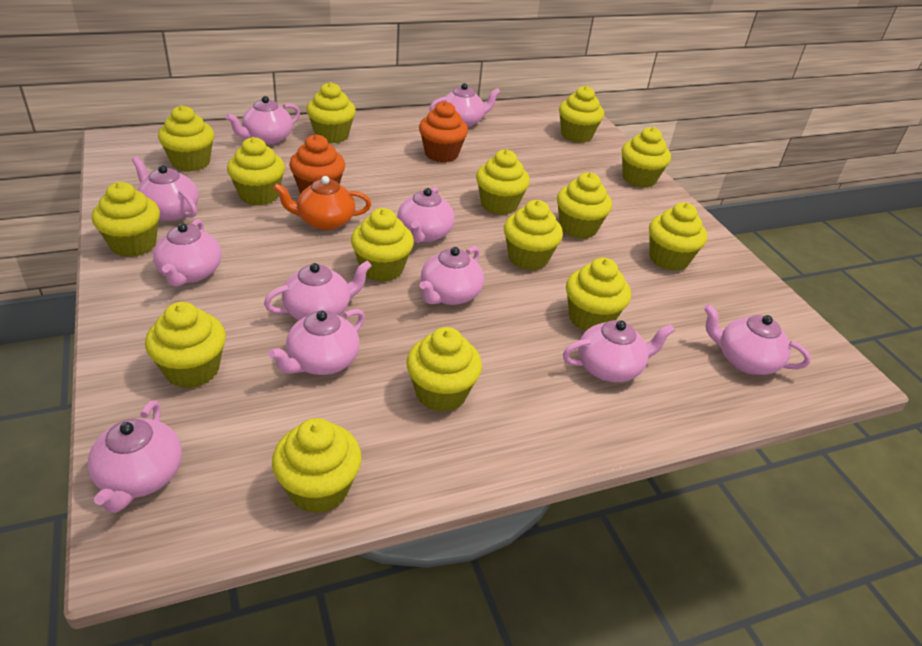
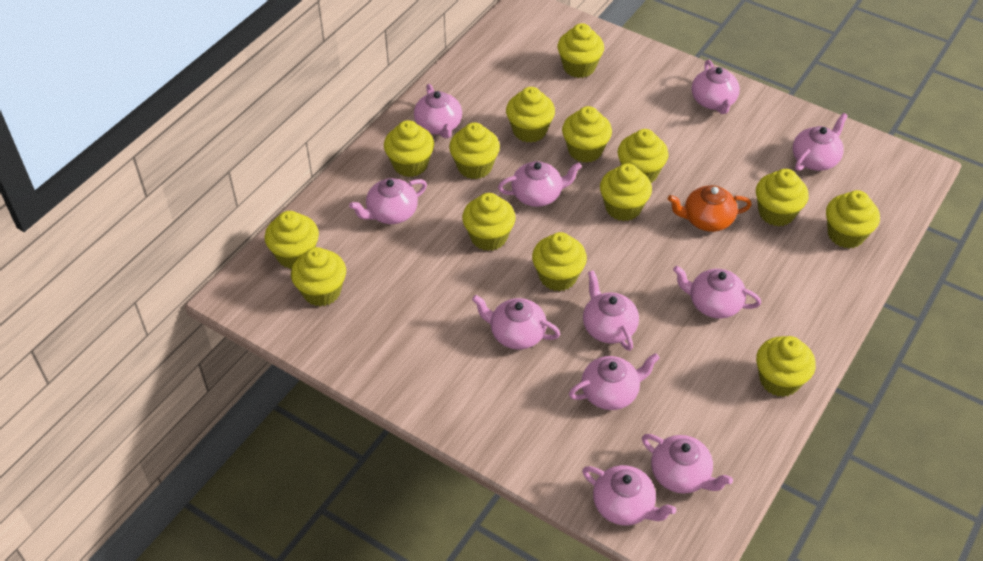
orange cupcake: [289,134,345,194] [419,101,468,162] = 2 -> none = 0
yellow cupcake: [92,182,160,257] [145,302,226,389] [158,105,214,172] [227,137,285,205] [272,418,362,514] [306,82,356,143] [351,208,414,282] [406,327,482,412] [476,149,530,215] [504,200,563,270] [557,172,612,239] [559,86,604,143] [566,258,631,331] [622,127,671,188] [649,202,707,271] = 15 -> [265,211,319,269] [291,247,346,306] [384,120,434,177] [449,122,500,179] [462,193,516,251] [506,87,555,143] [532,232,587,291] [557,23,604,78] [562,106,612,163] [600,163,652,221] [618,129,669,183] [756,169,809,226] [756,336,816,397] [826,190,880,248] = 14

